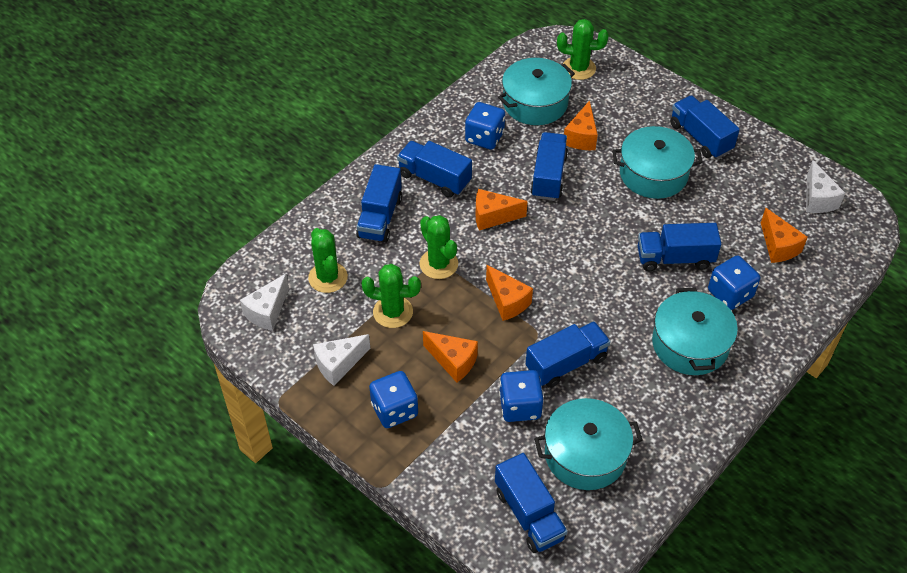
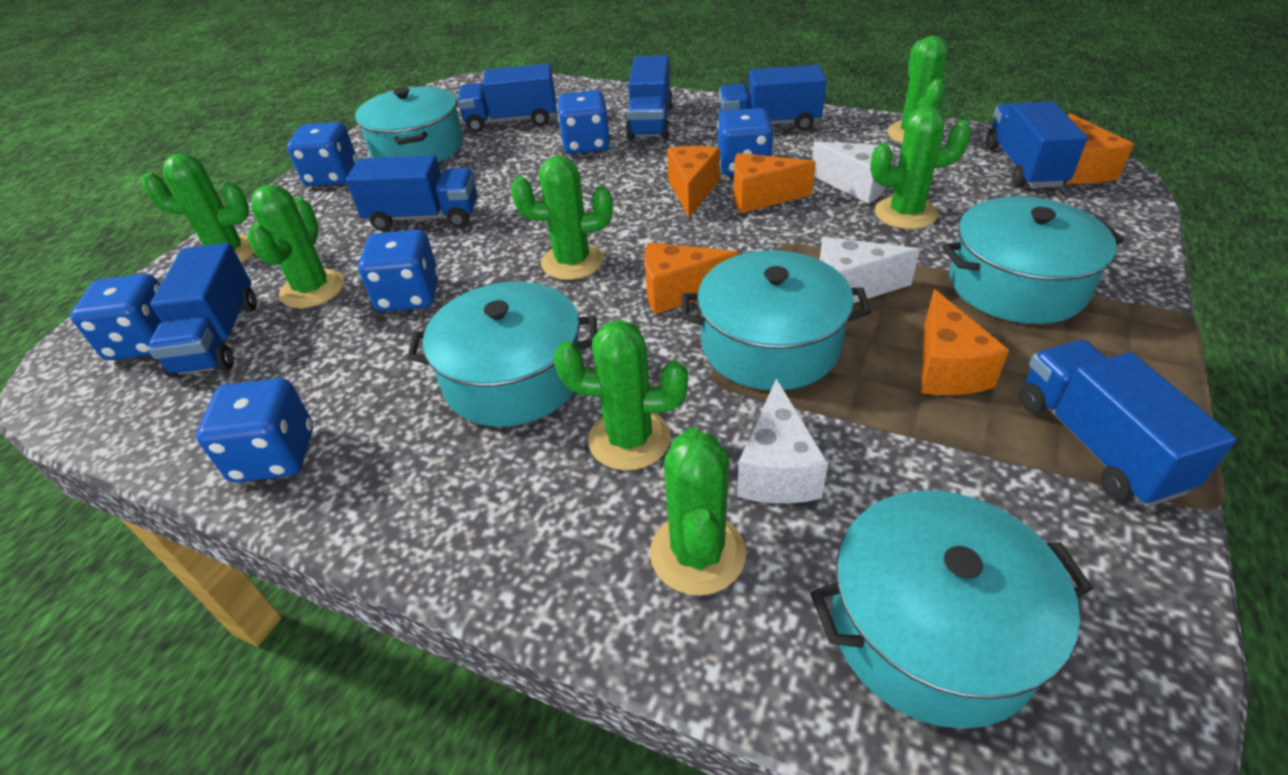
blue dice: [369,371,418,428] [465,102,505,150] [499,370,543,422] [708,256,760,310] = 4 -> [70,274,161,360] [196,378,313,482] [287,122,357,186] [358,230,439,312] [557,90,610,154] [717,108,774,176] = 6
green cactus: [308,228,348,293] [361,264,421,328] [419,215,458,279] [557,19,609,80] = 4 -> [142,153,255,263] [247,185,344,308] [511,155,612,280] [554,320,688,471] [650,427,746,596] [870,106,972,229] [887,36,948,143] = 7
turquoise pot: [498,58,575,125] [534,398,642,490] [612,126,703,199] [652,287,738,375] = 4 -> [355,87,463,163] [407,282,597,427] [682,250,871,390] [810,490,1093,729] [942,197,1124,324] = 5

